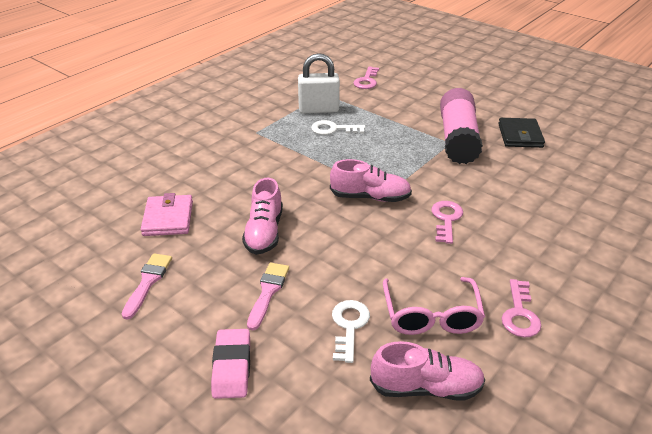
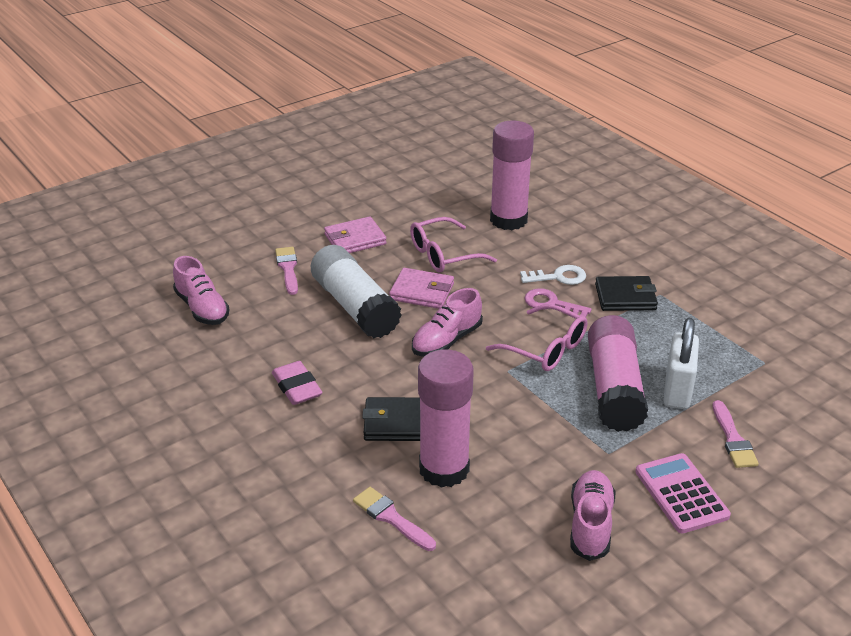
black wallet: [498,118,545,148] = 1 -> [362,397,420,441] [595,276,658,311] = 2
pink brush: [122,254,172,320] [247,263,289,330] = 2 -> [275,247,298,295] [353,487,436,551] [712,400,759,468] = 3
pink calculator: none = 0 -> [635,453,731,534] = 1
pink glasses: [383,277,485,335] = 1 -> [410,217,497,273] [486,304,587,371] = 2
pink glue stick: [440,88,483,164] = 1 -> [418,350,474,488] [490,121,534,230] [588,315,648,432] = 3
pink key: [353,67,379,89] [431,201,463,244] [502,279,541,337] = 3 -> [524,288,592,317] = 1
pink wallet: [141,193,193,236] = 1 -> [324,216,387,253] [389,268,454,309] = 2
white glue stick: none = 0 -> [311,245,402,338] = 1
white key: [311,120,365,135] [332,300,370,363] = 2 -> [520,265,586,285] = 1

